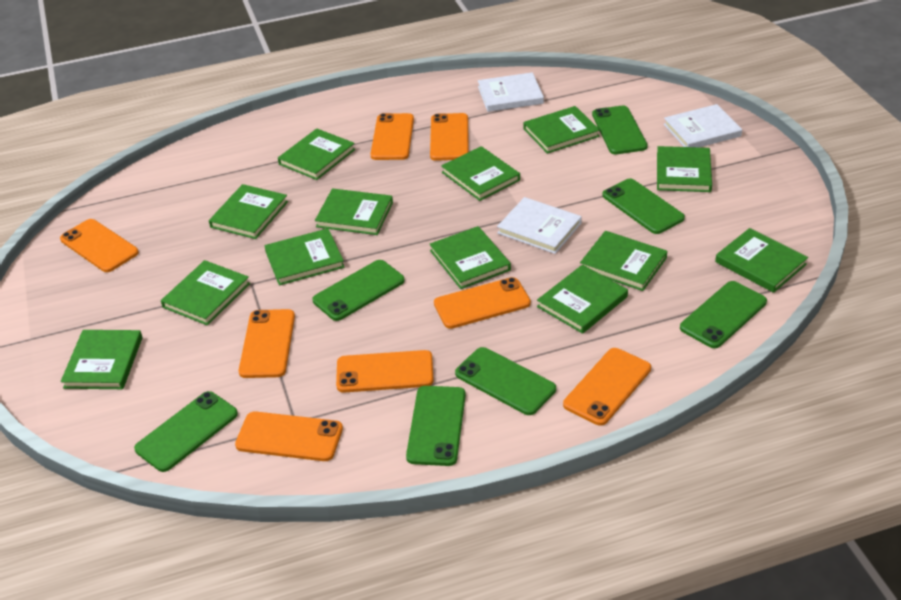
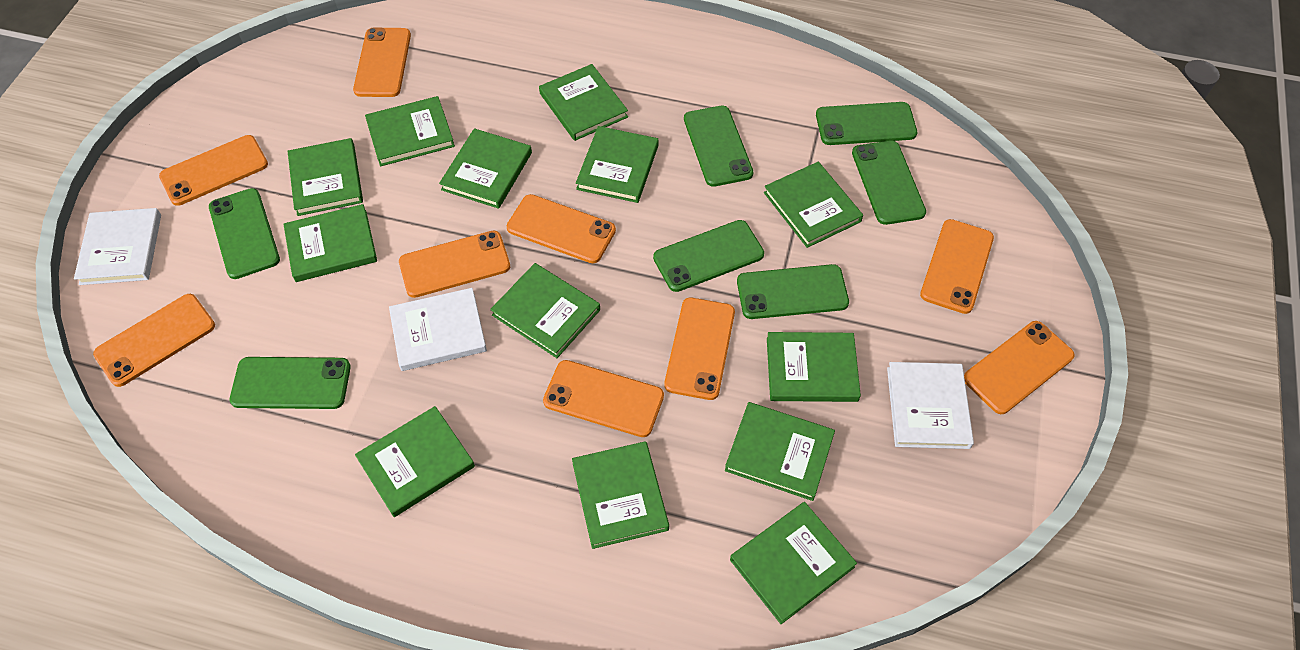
orange phone: [60,219,139,272] [235,411,343,461] [239,309,295,378] [336,350,434,393] [370,113,414,160] [430,113,469,161] [434,277,531,329] [563,348,651,426] = 8 -> [93,294,215,387] [159,135,268,206] [353,28,411,97] [399,231,510,298] [506,194,616,263] [543,360,664,437] [664,298,735,400] [920,219,994,314] [964,321,1075,414] = 9

